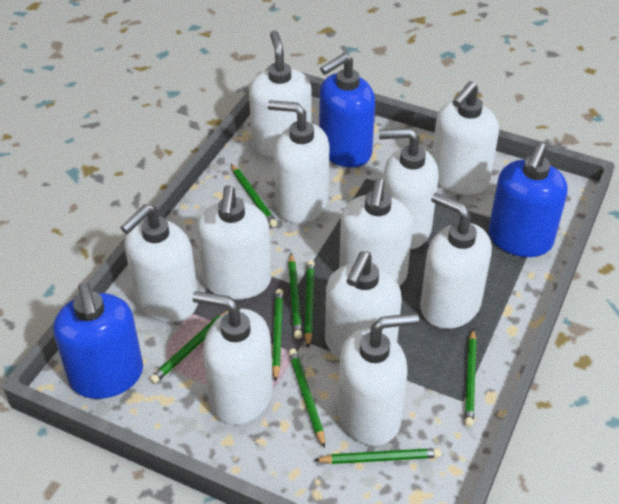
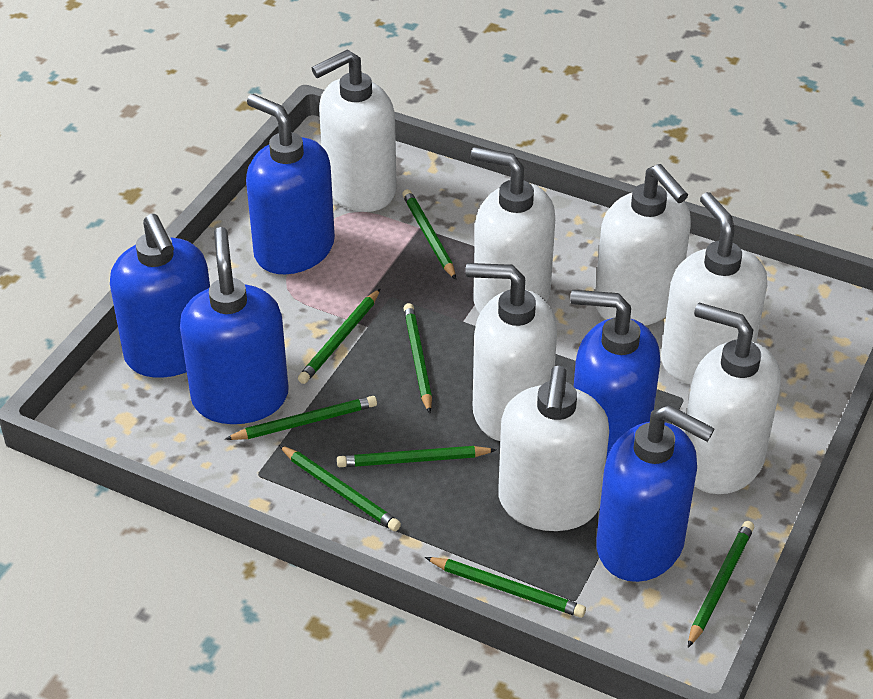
blue soap dispenser: [53,282,143,399] [319,53,375,167] [488,143,568,257] = 3 -> [110,214,210,377] [180,227,289,424] [246,94,335,274] [570,290,660,460] [596,405,714,582] = 5
white soap dispenser: [120,204,198,322] [192,291,273,425] [197,185,271,300] [249,31,312,158] [267,100,329,224] [325,251,402,360] [338,313,419,446] [339,178,413,286] [379,128,439,250] [420,193,492,329] [432,81,499,195] = 11 -> [312,50,397,212] [465,263,557,441] [471,147,555,314] [498,366,609,531] [595,164,691,326] [661,192,767,385] [684,303,781,494] = 7

